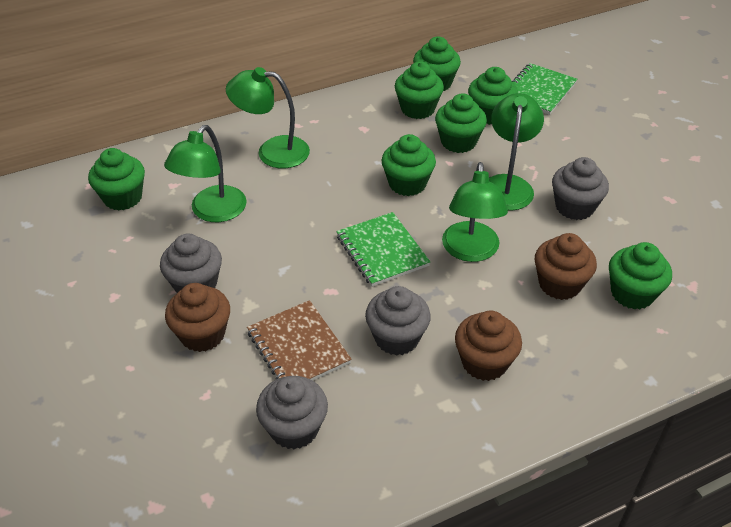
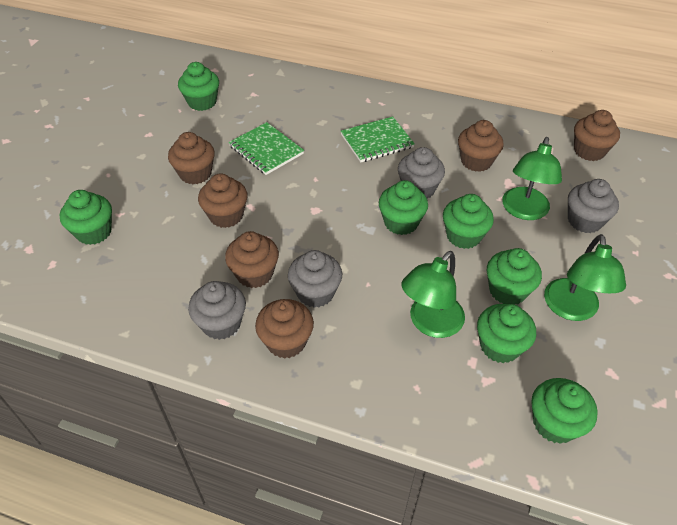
brown cupcake: [165,283,230,352] [455,311,522,381] [535,233,597,300] = 3 -> [168,132,215,184] [198,173,248,228] [225,231,279,288] [255,299,314,359] [458,120,504,172] [574,110,620,161] = 6
brown notebook: [247,300,352,380] = 1 -> none = 0
green lamp: [164,125,247,222] [226,67,310,169] [442,162,508,262] [489,93,544,211] = 4 -> [401,251,465,338] [502,137,562,220] [544,234,626,321] = 3

